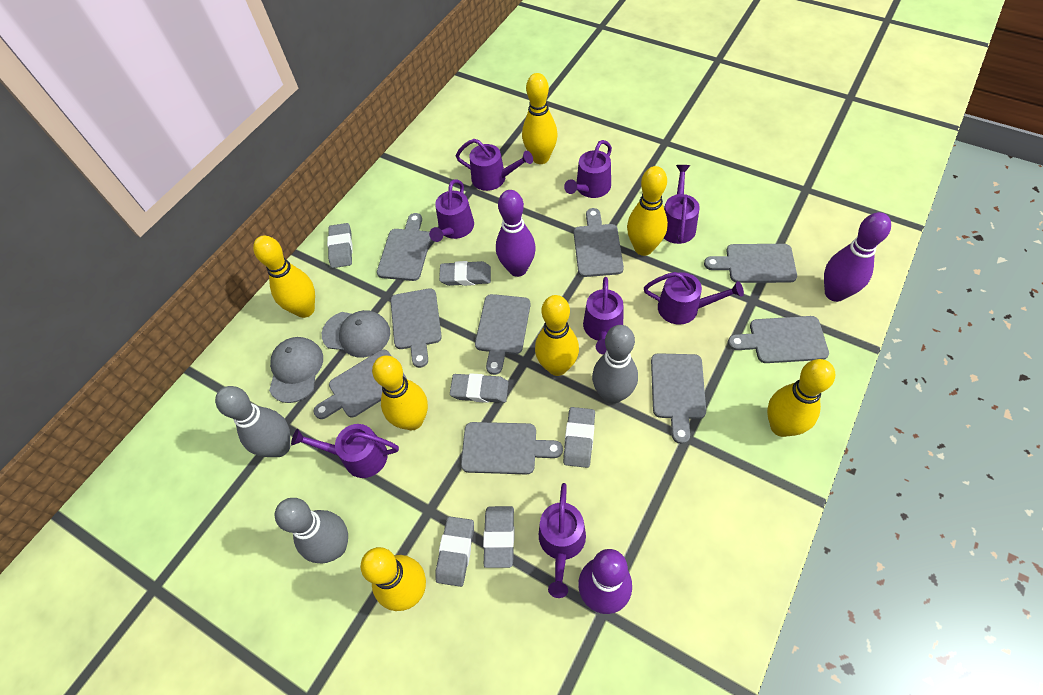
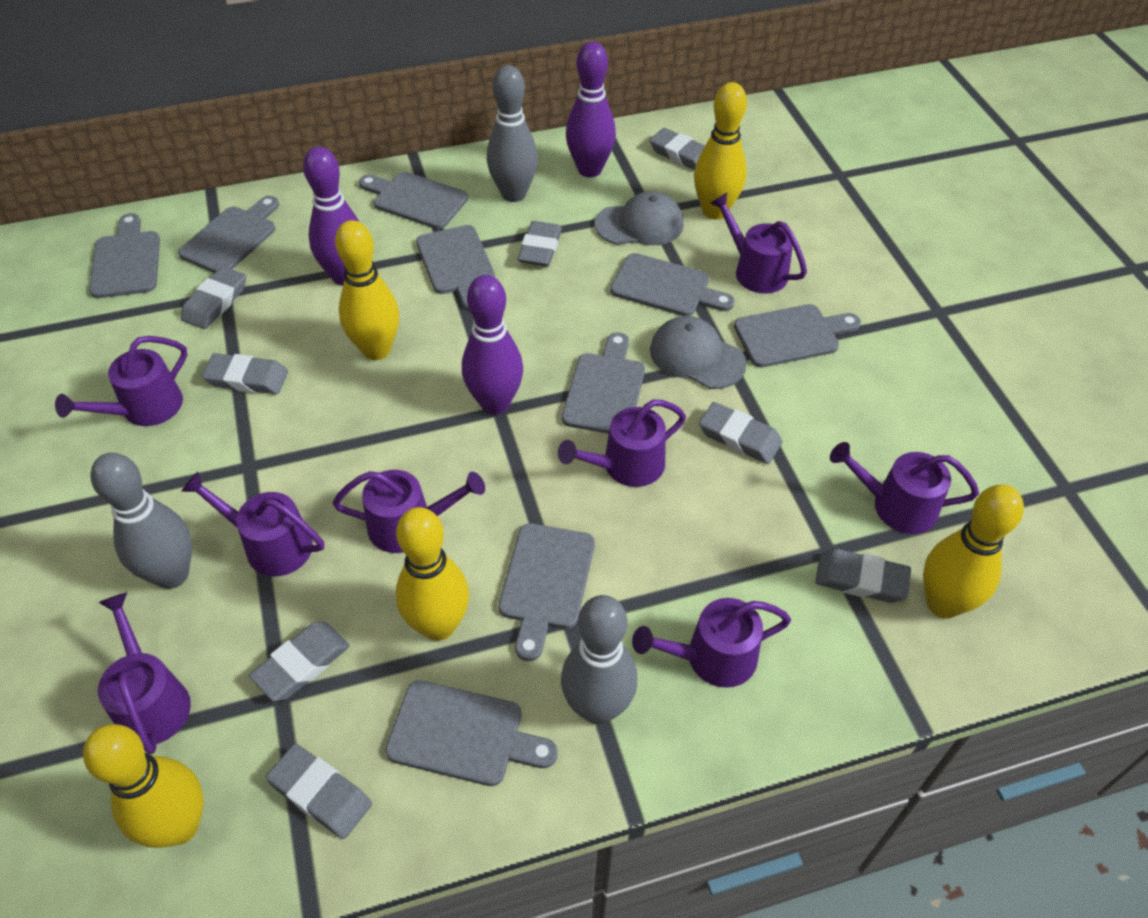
grey eraser: [327,223,353,268] [435,516,474,587] [439,261,491,286] [450,373,508,403] [483,506,515,568] [563,407,595,468] = 6 -> [181,266,246,329] [202,353,288,394] [249,622,350,701] [266,744,372,839] [517,221,562,266] [650,128,705,170] [699,402,782,464] [815,549,911,603] = 8
yellow bowling pin: [253,235,315,318] [360,547,426,611] [372,355,428,430] [522,73,558,164] [535,295,579,376] [627,166,668,256] [767,359,835,437] = 7 -> [83,724,204,848] [335,220,399,360] [396,507,469,641] [694,82,747,219] [923,484,1024,619] = 5

